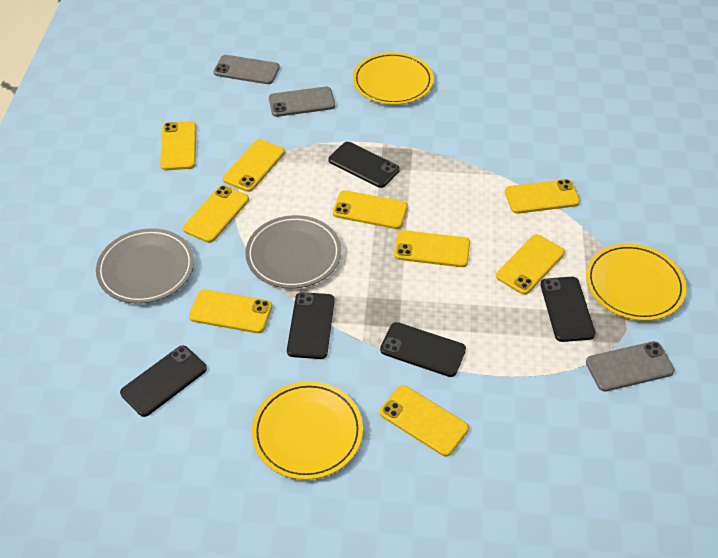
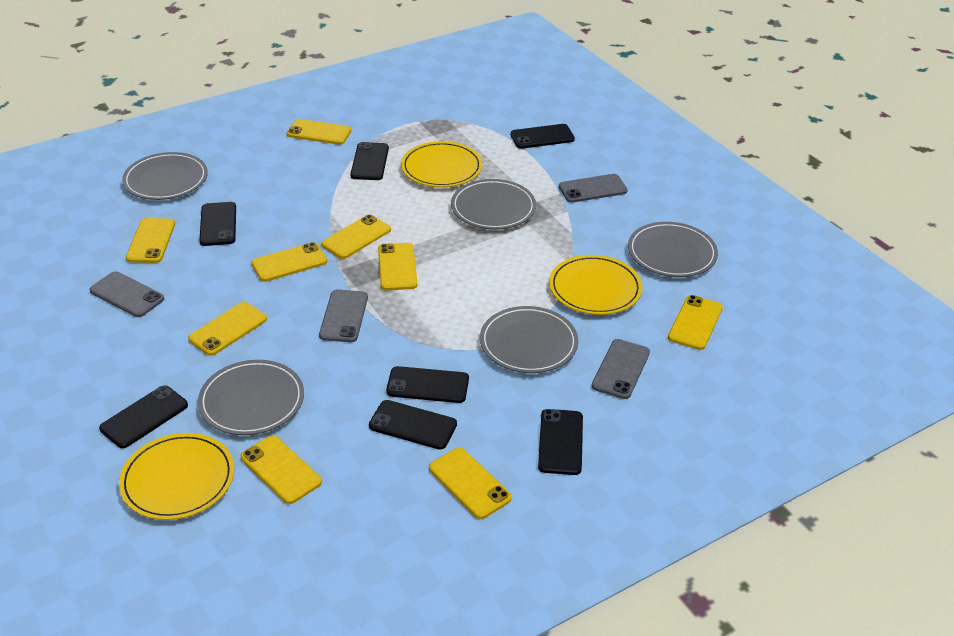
black phone: [120,346,207,417] [287,292,335,359] [329,142,400,188] [380,322,466,377] [540,277,595,342] = 5 -> [99,385,188,448] [199,202,236,246] [350,142,389,180] [369,400,457,450] [386,366,469,403] [510,124,575,149] [538,409,583,475] = 7
grey phone: [214,55,280,84] [269,87,335,117] [586,341,675,392] = 3 -> [90,271,164,317] [319,289,368,342] [559,174,628,203] [592,339,650,399] = 4
grey plate: [96,228,194,304] [245,215,341,289] = 2 -> [122,152,208,200] [198,360,304,435] [451,179,536,230] [480,306,578,373] [628,222,718,277] = 5

